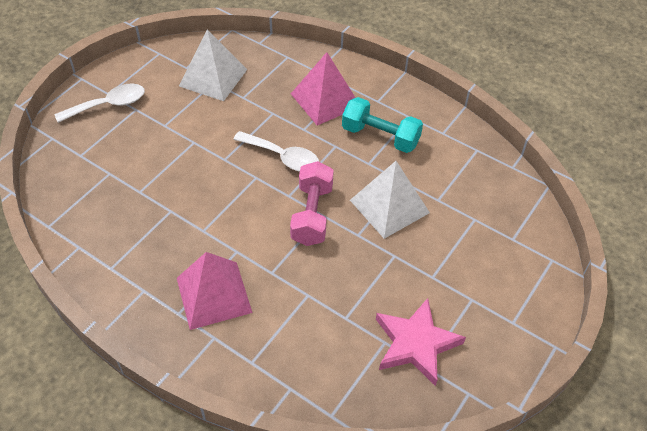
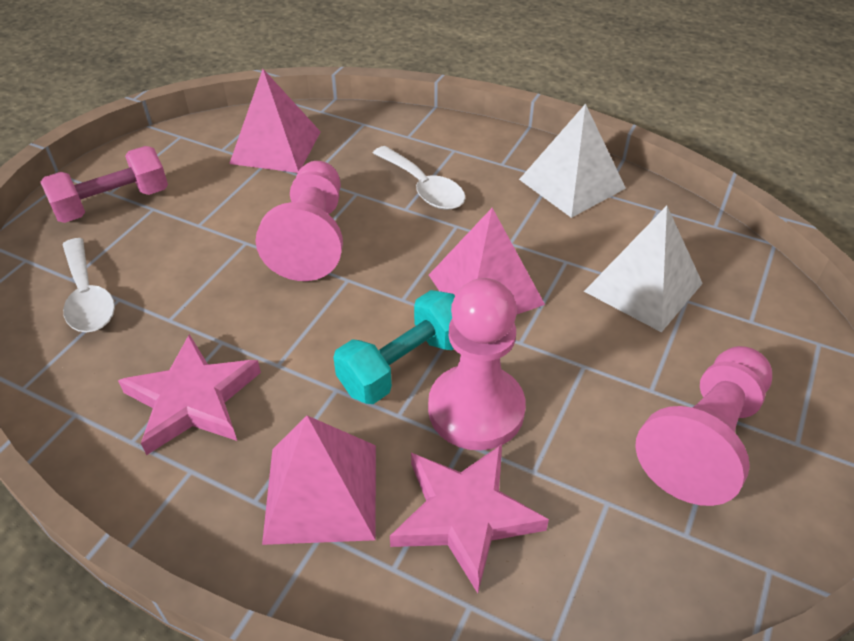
pink pawn: none = 0 -> [256,161,343,281] [428,278,526,450] [635,346,772,506] = 3
pink pyramid: [177,252,253,330] [291,52,356,125] = 2 -> [229,69,321,173] [262,416,376,545] [429,208,545,314] = 3
pink star: [376,298,466,386] = 1 -> [118,334,261,455] [390,444,549,593] = 2

